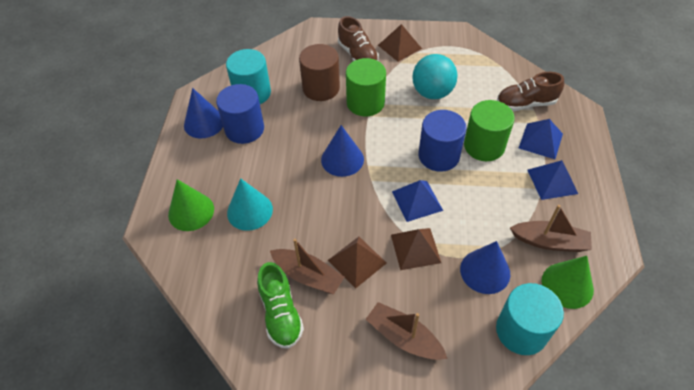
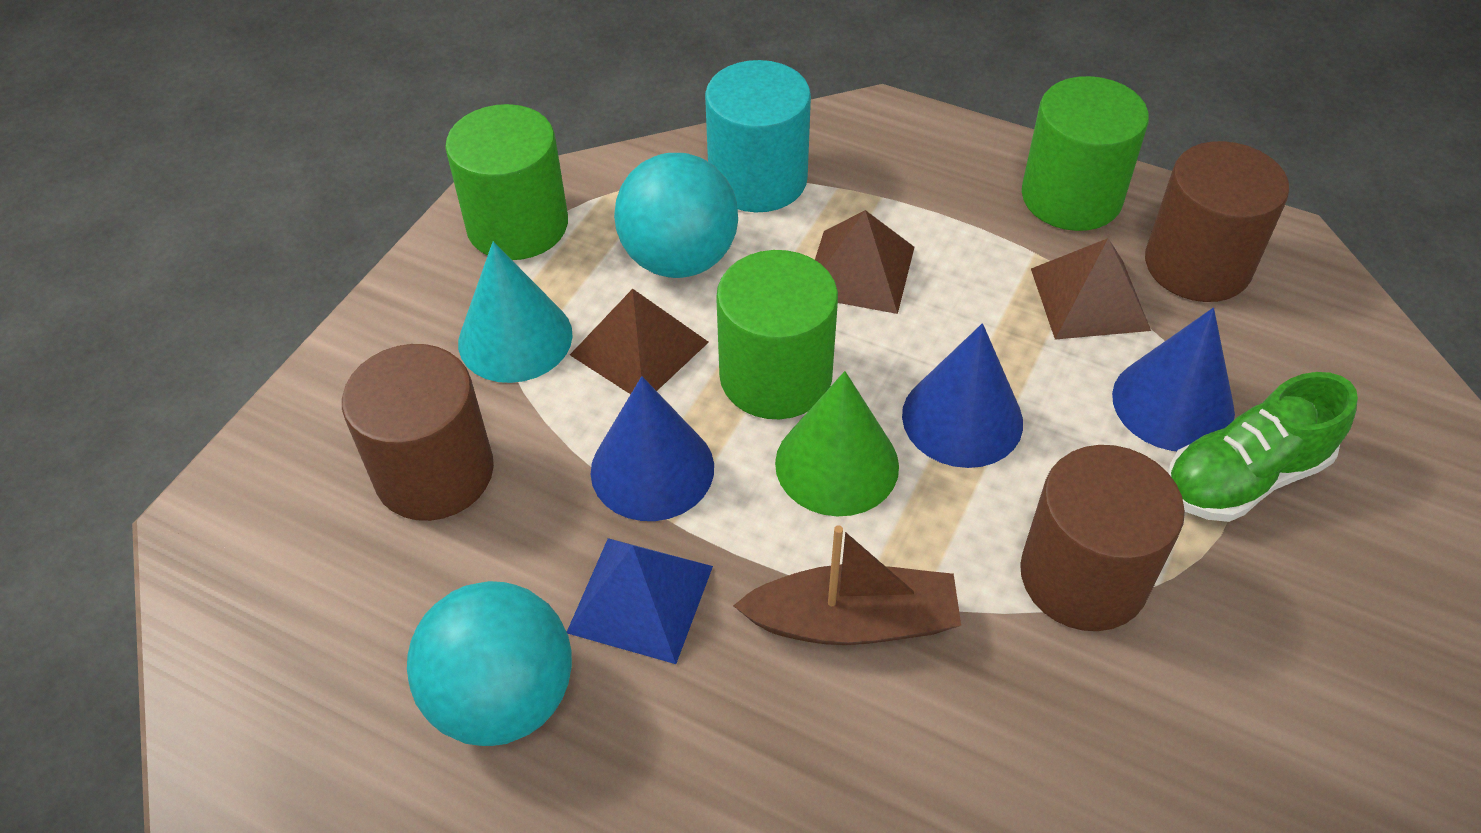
blue cylinder: [216,84,264,144] [419,110,466,172] = 2 -> none = 0
blue pyramid: [392,180,443,222] [519,119,563,159] [527,160,578,200] = 3 -> [567,538,713,664] = 1
brown boat: [270,239,344,294] [366,302,448,360] [510,205,592,252] = 3 -> [733,525,961,645] = 1
brown cylinder: [299,44,340,101] = 1 -> [342,344,494,521] [1020,445,1185,631] [1145,141,1289,302] = 3
brown shoe: [338,16,379,61] [497,72,564,111] = 2 -> none = 0
green cone: [168,179,214,231] [542,256,594,309] = 2 -> [775,371,899,516] = 1
green cylinder: [346,58,386,116] [464,100,515,161] = 2 -> [445,104,568,260] [716,250,838,419] [1022,76,1149,231] = 3
turquoise ball: [413,54,458,99] = 1 -> [407,581,572,746] [614,153,738,278] = 2
turquoise cylinder: [226,49,271,104] [496,283,564,355] = 2 -> [705,60,811,212] = 1

